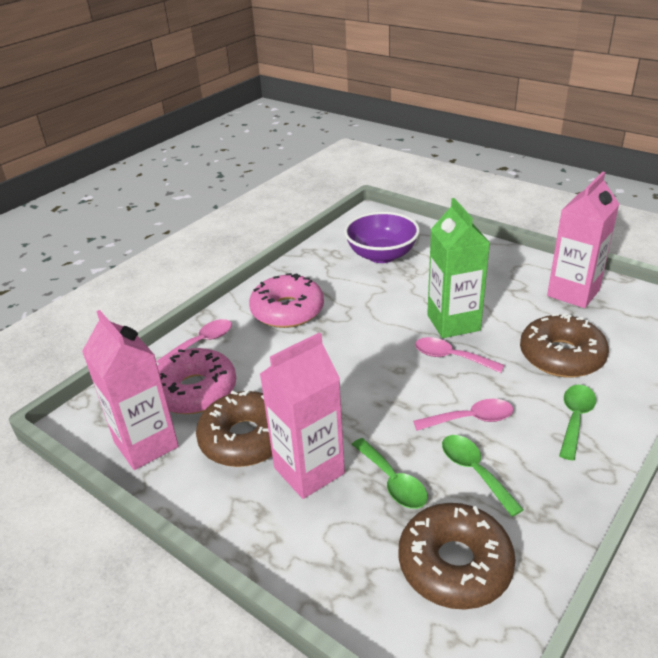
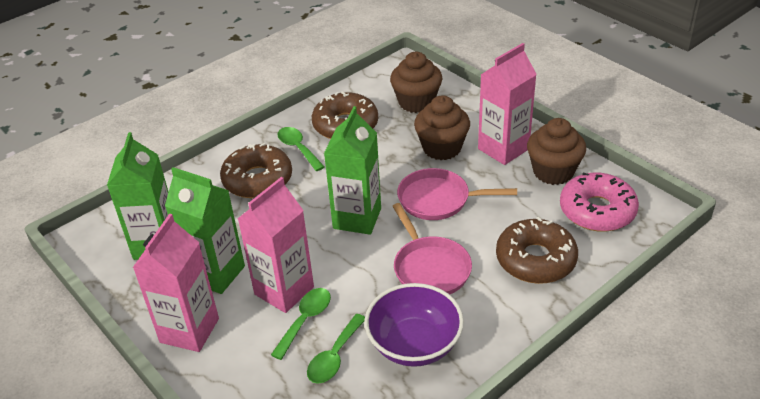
brown cupcake: none = 0 -> [390,52,442,113] [414,95,470,160] [527,118,586,185] = 3
green carton: [427,198,490,338] = 1 -> [107,132,168,260] [165,167,245,294] [324,106,381,235] = 3
pink donut: [158,348,236,414] [249,273,324,328] = 2 -> [560,172,639,232] = 1
pink pan: none = 0 -> [392,203,472,295] [397,168,517,220] = 2
pink spoon: [157,319,232,364] [413,399,513,431] [415,337,504,373] = 3 -> none = 0

